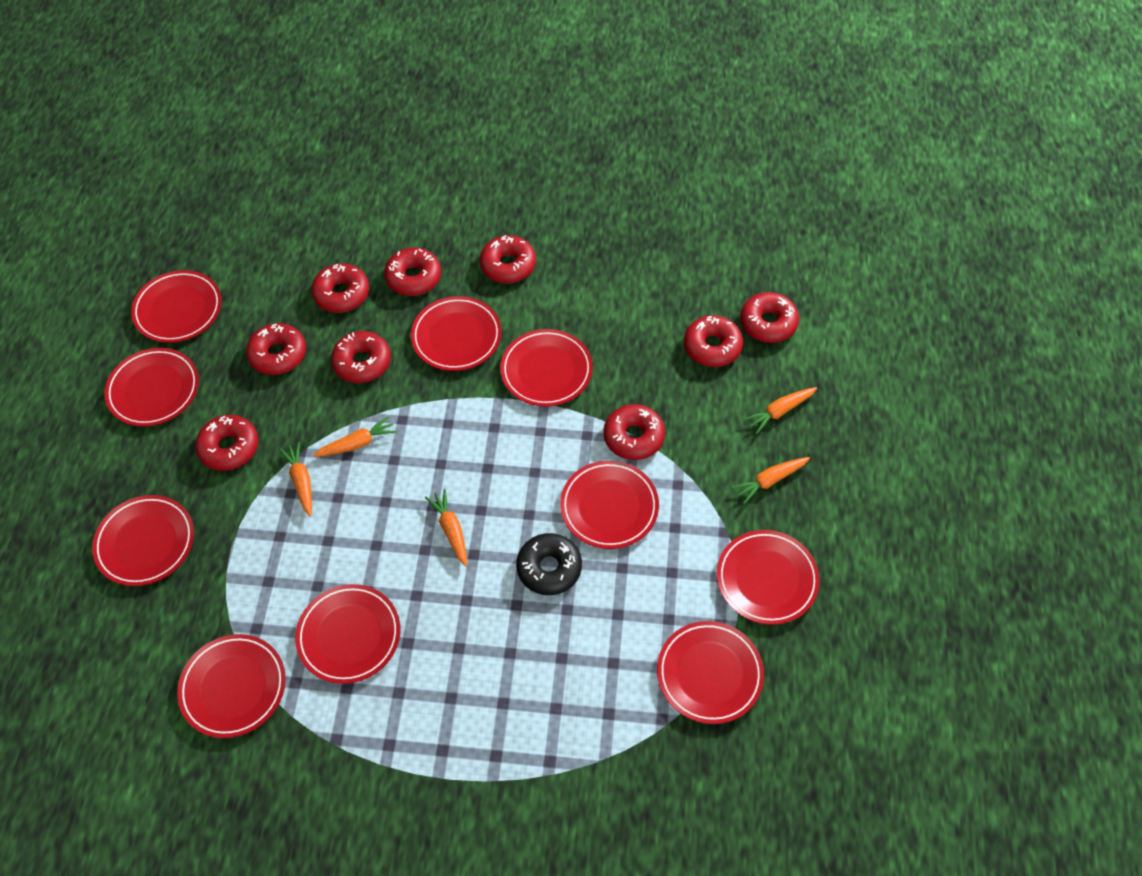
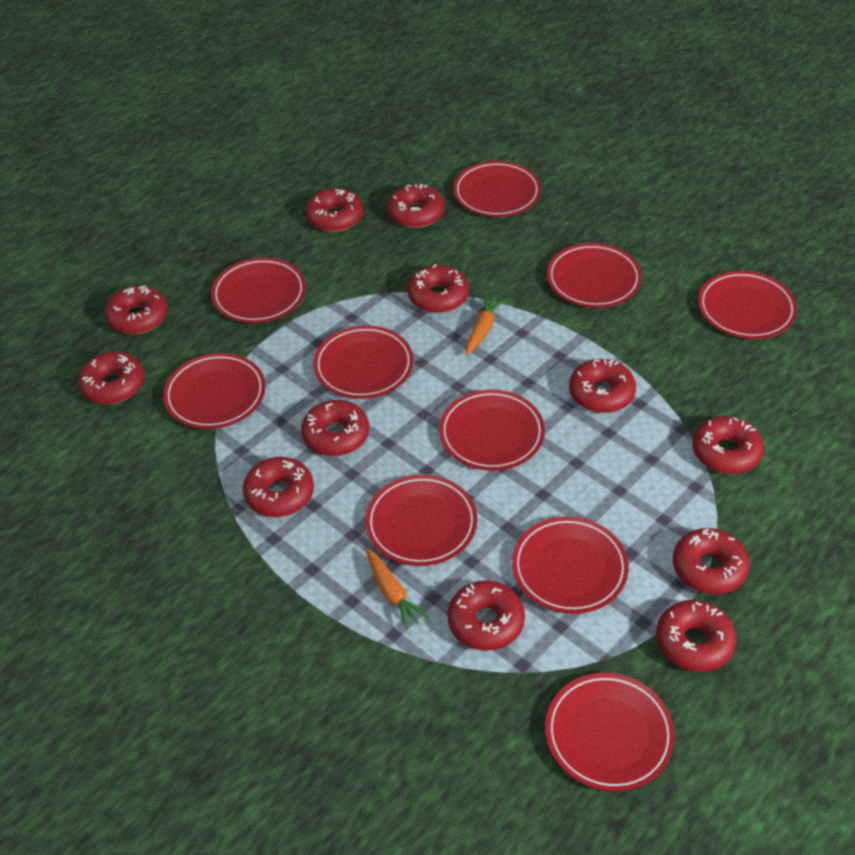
black donut: [516,533,582,595] = 1 -> none = 0
orange carrot: [279,441,312,516] [313,416,397,457] [425,489,467,567] [732,457,810,504] [744,387,817,434] = 5 -> [366,548,429,630] [466,294,506,355] = 2
red donut: [195,415,259,471] [246,323,306,375] [311,264,369,313] [331,331,391,383] [384,247,441,296] [480,235,536,284] [603,404,665,460] [684,315,743,367] [740,292,799,343] = 9 -> [78,352,144,404] [105,286,168,334] [243,457,314,517] [301,400,369,456] [306,188,363,232] [387,184,445,228] [408,264,469,313] [447,580,525,651] [569,359,636,413] [656,600,736,672] [673,528,749,595] [692,416,764,474] = 12

